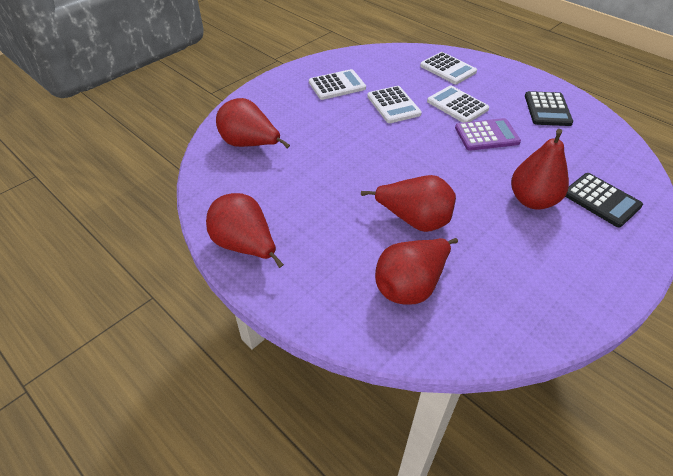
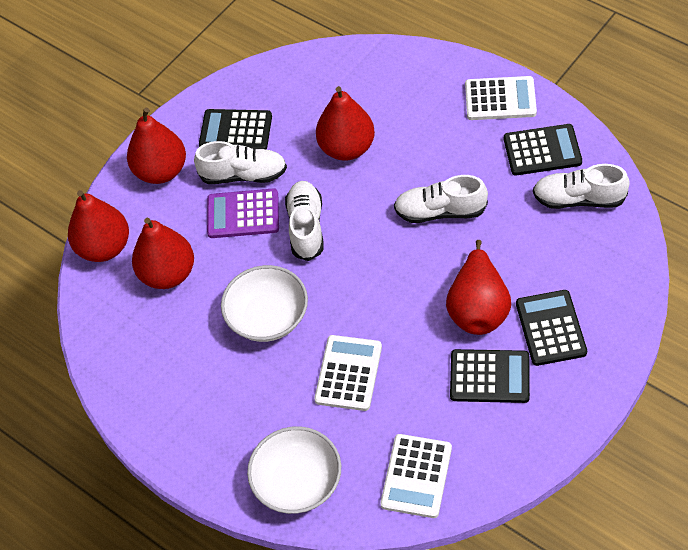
black calculator: [525,91,573,126] [565,173,643,227] = 2 -> [199,109,272,150] [450,349,530,403] [504,124,582,175] [516,290,587,366] = 4
white bowl: none = 0 -> [221,265,308,342] [247,426,341,514] = 2
white calculator: [309,69,366,100] [367,86,422,123] [420,52,477,84] [427,86,489,123] = 4 -> [314,335,382,411] [380,434,452,518] [465,76,537,120] = 3
white shoe: none = 0 -> [194,141,287,184] [285,181,324,261] [394,175,488,223] [533,164,630,209] = 4

